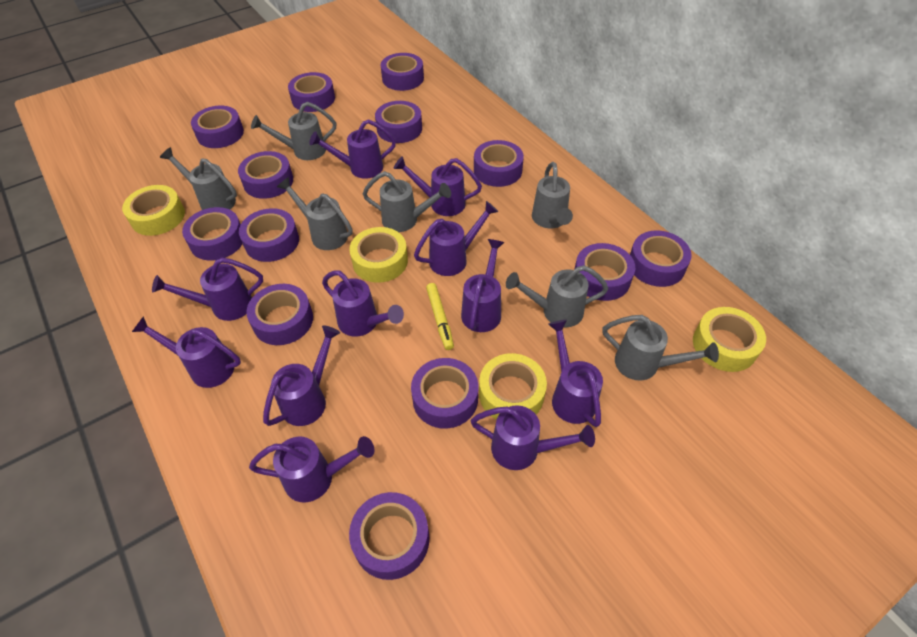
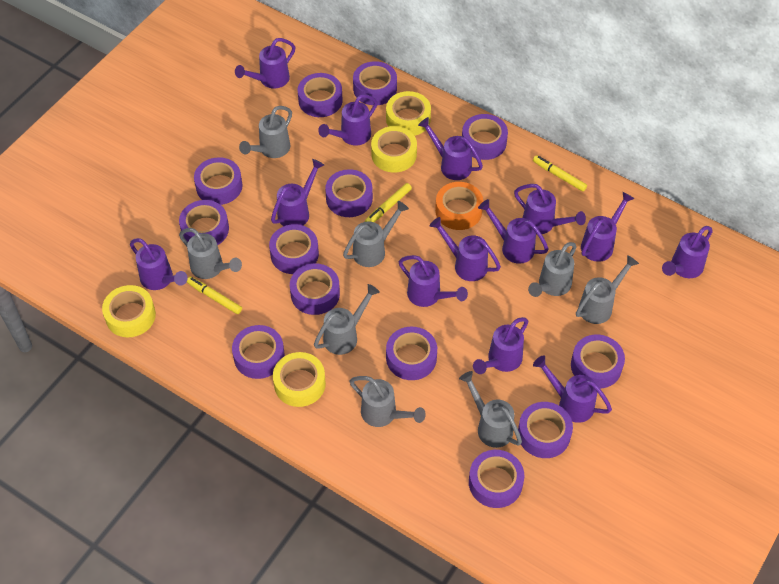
grey watering can: [160,147,237,210] [251,102,336,160] [277,177,353,250] [363,171,451,232] [506,265,608,327] [532,162,573,228] [602,315,719,381] = 7 -> [179,228,242,279] [239,106,292,158] [314,284,380,355] [343,201,409,267] [350,376,426,427] [459,371,522,448] [528,242,576,297] [576,255,639,324] = 8
orange tape: none = 0 -> [435,182,483,230] = 1
purple watering can: [132,316,241,388] [152,258,263,321] [249,436,374,502] [263,325,340,426] [309,119,396,179] [322,270,404,337] [393,156,482,216] [414,201,498,276] [461,239,505,332] [471,405,595,470] [548,320,603,427] = 11 -> [130,238,188,290] [235,38,295,88] [271,159,324,226] [318,94,378,145] [399,255,468,307] [418,117,483,180] [429,217,501,281] [473,317,529,374] [478,199,549,264] [514,184,586,234] [533,356,612,423] [581,192,635,262] [662,226,713,278] = 13
yellow marker: [426,283,454,350] = 1 -> [187,277,242,314] [365,183,412,222] [533,155,587,192] = 3

